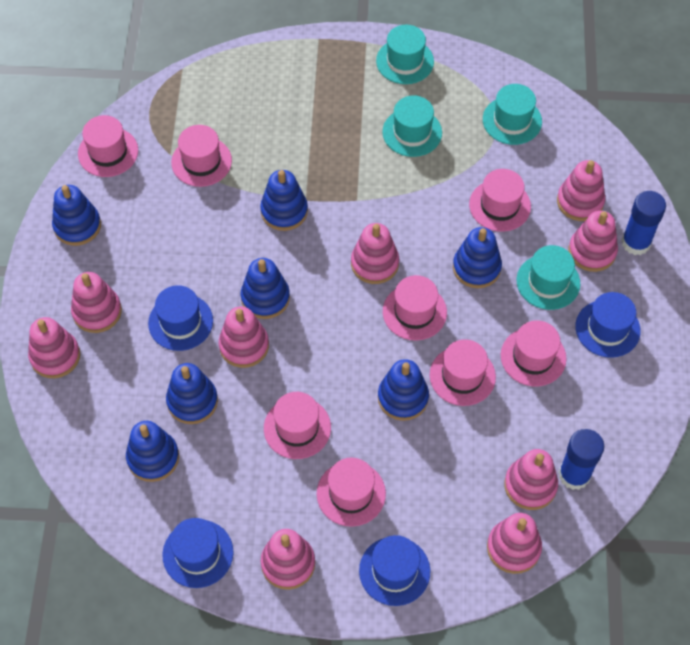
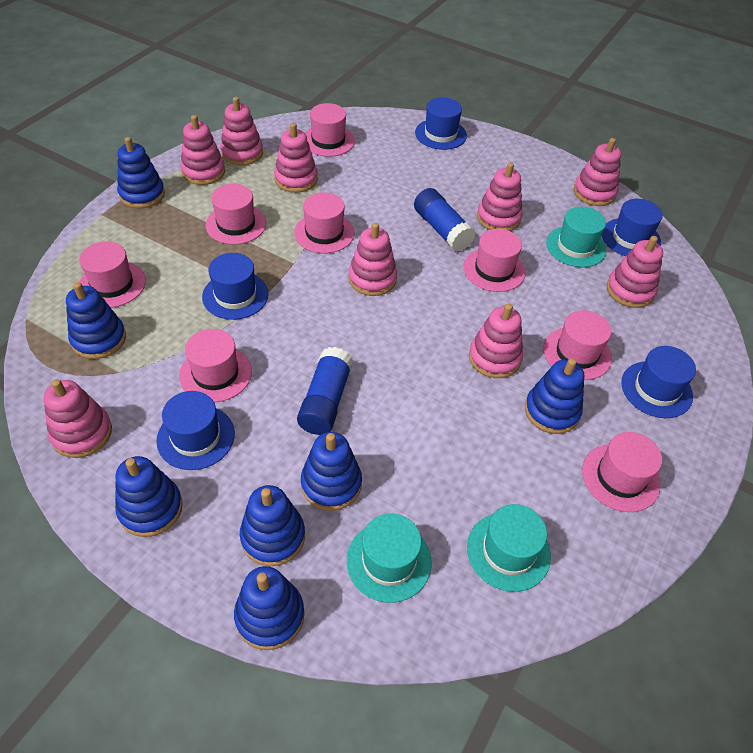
blue hat: [148,285,213,351] [162,518,234,588] [359,535,430,606] [575,292,641,358] = 4 -> [156,391,235,470] [202,253,269,320] [415,97,467,150] [602,199,663,256] [621,346,696,418] = 5
turquoise hat: [376,25,434,84] [382,95,442,157] [483,84,542,145] [517,245,580,310] = 4 -> [347,514,432,603] [467,504,551,592] [546,207,607,267] = 3

